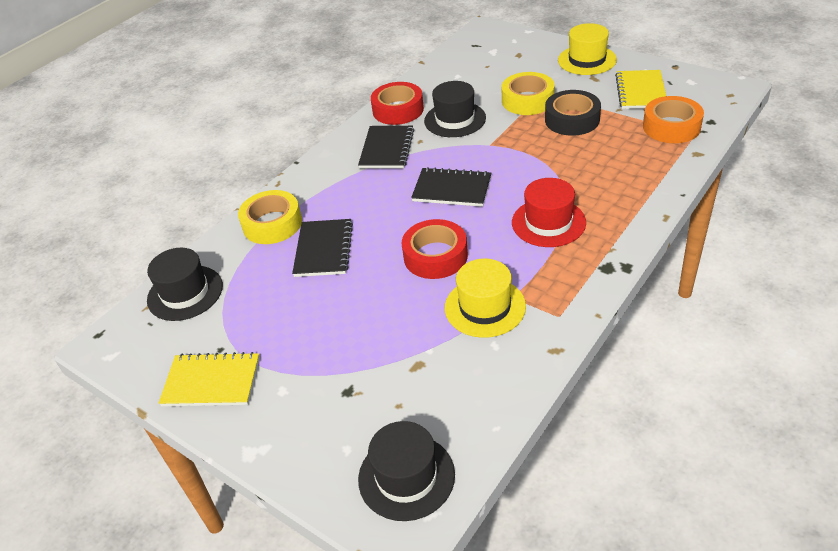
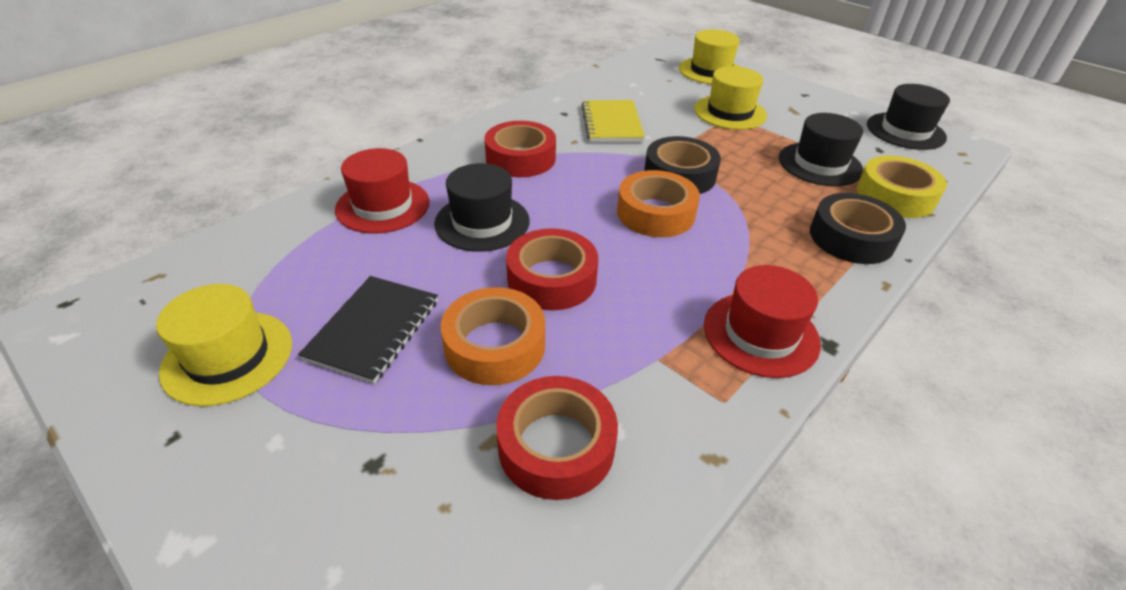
black notebook: [292,219,353,277] [358,126,414,168] [411,167,491,207] = 3 -> [298,276,438,384] = 1
black tape: [545,90,601,136] = 1 -> [644,136,721,194] [810,193,906,264] = 2
orange tape: [643,96,704,143] = 1 -> [441,287,545,385] [617,170,700,237] = 2
red hat: [512,178,586,247] = 1 -> [335,148,430,234] [704,265,821,378] = 2
red tape: [371,82,424,125] [401,219,468,279] = 2 -> [484,121,556,177] [496,376,618,500] [506,228,598,310] = 3
yellow hat: [445,259,526,338] [558,23,617,75] = 2 -> [156,284,292,406] [679,29,740,84] [694,66,767,130] = 3
yellow notebook: [159,352,260,406] [615,70,666,109] = 2 -> [581,100,645,142] = 1
yellow tape: [238,190,302,244] [501,72,555,115] = 2 -> [857,155,947,218] = 1

